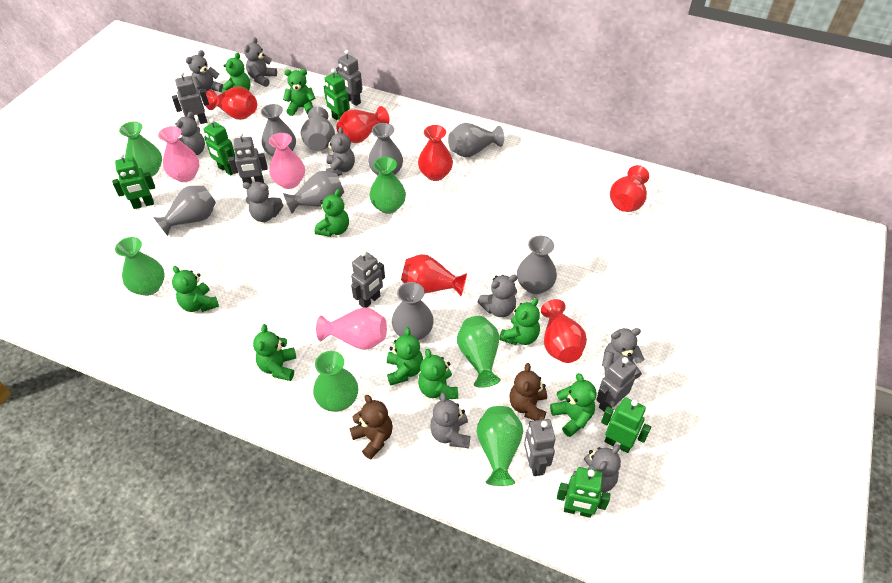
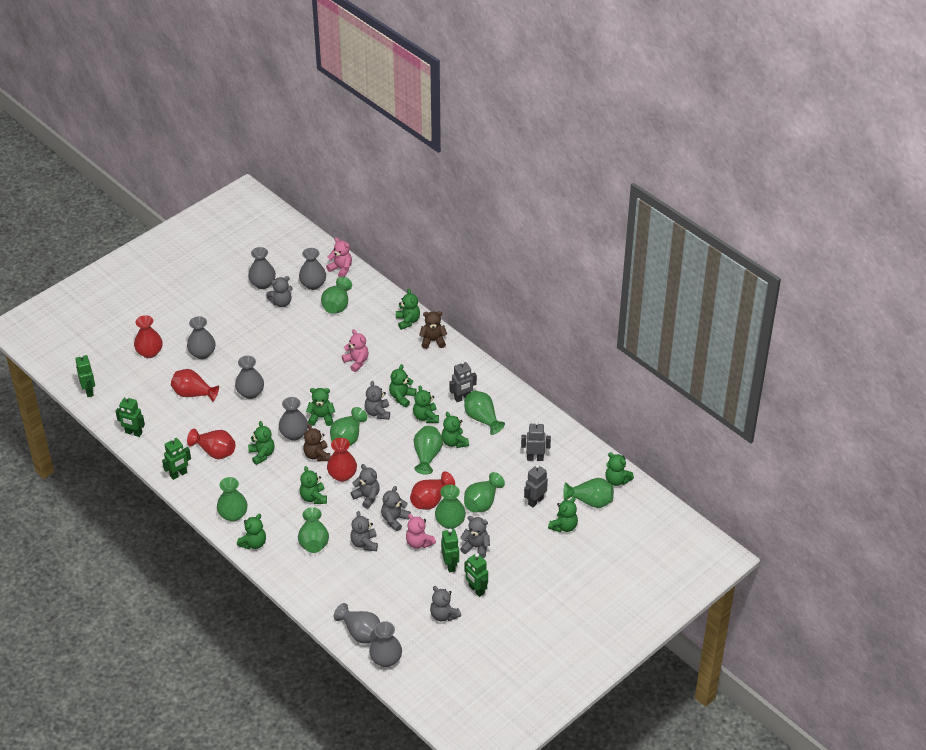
green teddy bear: [172,266,219,312] [222,52,250,93] [253,324,296,381] [283,69,316,116] [315,189,349,237] [387,327,423,385] [418,349,458,400] [499,298,540,345] [550,373,596,437] = 9 -> [237,514,266,549] [248,421,275,465] [300,466,327,504] [306,388,335,426] [389,364,417,407] [396,289,420,330] [413,386,439,423] [442,412,469,448] [548,497,578,532] [605,452,634,486] = 10
green vase: [115,237,165,296] [119,121,162,177] [313,351,358,412] [369,157,406,214] [457,316,501,388] [476,406,523,486] = 6 -> [217,477,248,522] [298,507,329,553] [321,277,352,313] [330,407,367,446] [414,426,443,474] [435,485,466,529] [464,391,505,435] [464,472,505,512] [563,478,614,508] = 9
grey robot: [172,71,209,124] [229,132,268,184] [336,50,363,106] [351,251,385,308] [524,419,555,476] [596,356,637,412] = 6 -> [450,361,477,402] [521,421,551,461] [524,464,548,508] = 3
grey teddy bear: [175,112,205,155] [186,50,224,98] [243,182,283,222] [244,37,277,87] [326,127,355,176] [430,392,470,448] [477,275,517,317] [573,445,621,493] [602,328,645,379] = 9 -> [266,276,293,307] [350,511,378,551] [351,464,380,509] [365,381,390,420] [381,486,411,531] [430,586,461,622] [460,516,490,558] = 7
grey vase: [153,186,216,236] [261,104,296,157] [283,171,344,214] [301,107,335,150] [368,123,403,175] [392,282,434,340] [448,123,504,157] [517,236,557,294] = 8 -> [187,316,215,359] [235,356,264,399] [248,247,276,289] [279,397,308,441] [299,248,326,290] [334,603,380,644] [369,621,402,667] = 7
pink teddy bear: none = 0 -> [326,237,352,277] [342,329,369,372] [406,514,436,549] = 3
pink vase: [158,126,199,182] [269,133,305,189] [316,307,387,350] = 3 -> none = 0
red vase: [206,86,257,120] [336,106,390,143] [401,254,467,296] [418,125,453,181] [541,299,587,363] [610,165,649,212] = 6 -> [134,315,163,358] [171,369,219,402] [187,429,235,459] [327,438,357,482] [410,471,455,510] = 5

